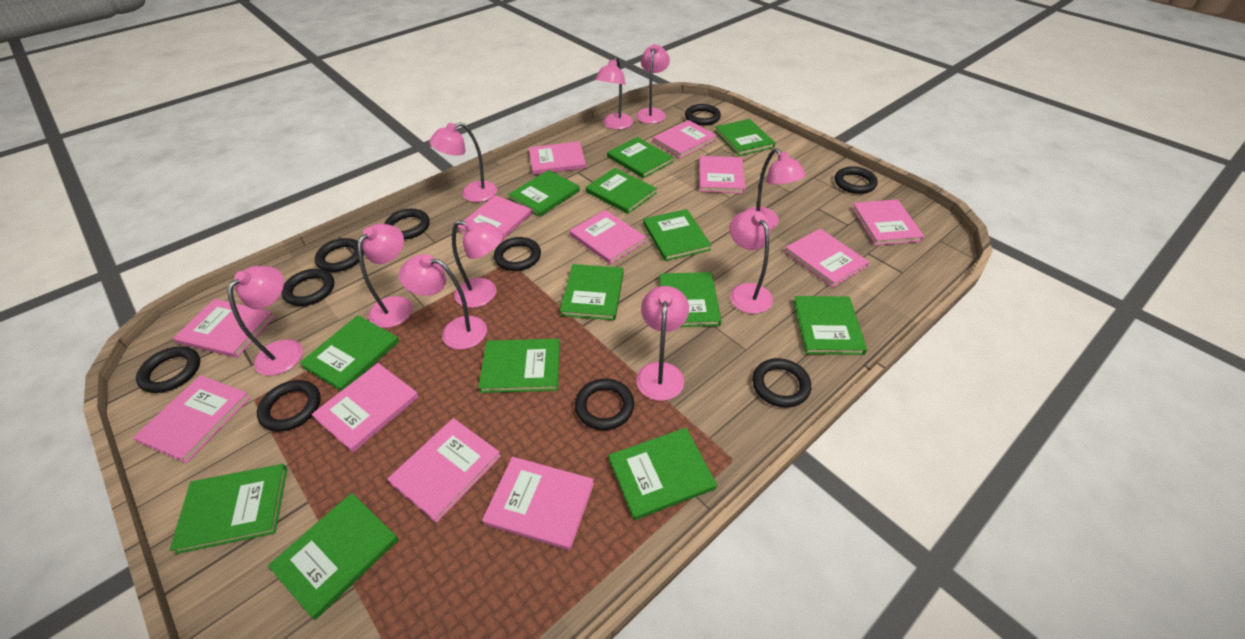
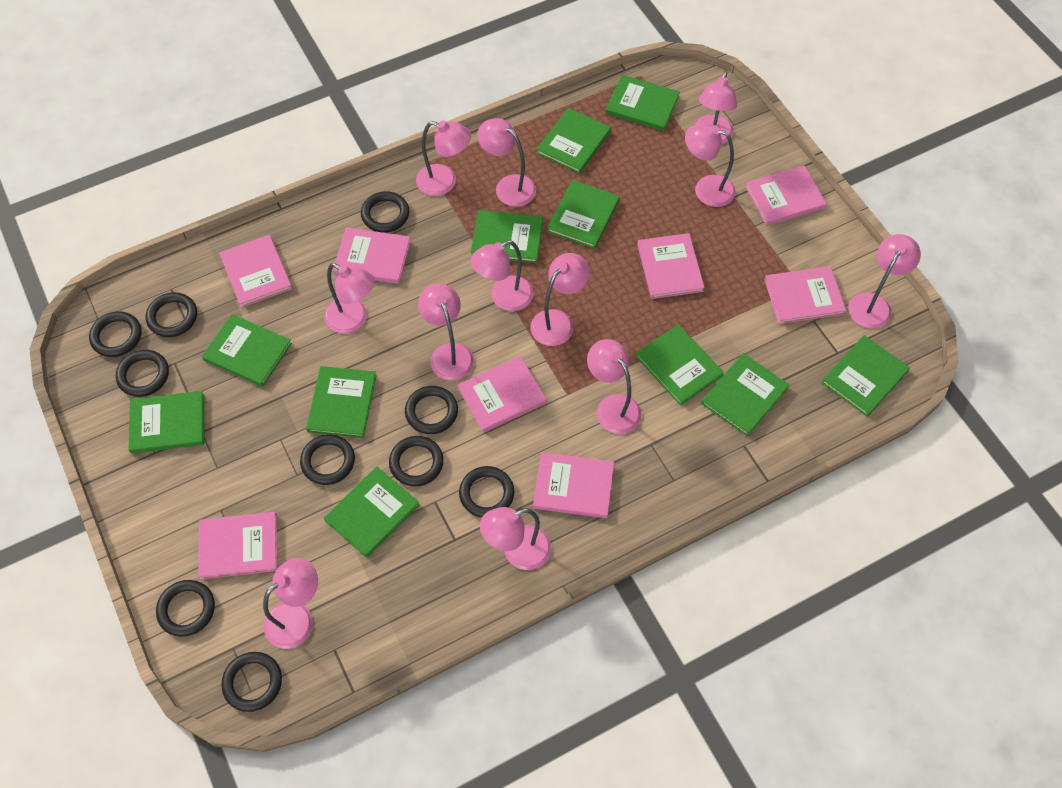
green book: [170,464,287,554] [268,493,399,620] [299,315,399,391] [478,339,560,393] [508,170,580,217] [560,264,624,320] [586,168,657,214] [607,137,673,178] [609,428,717,520] [643,209,712,261] [659,272,722,327] [715,119,775,156] [793,296,867,355] = 13 -> [128,391,204,453] [202,314,292,387] [306,366,377,438] [324,467,420,558] [471,210,543,263] [536,108,611,174] [547,180,620,249] [606,75,680,131] [636,324,724,406] [701,353,789,436] [821,335,910,417] = 11
pink book: [133,375,251,463] [173,299,275,358] [311,363,419,452] [387,418,501,523] [458,195,532,241] [482,457,594,550] [529,141,586,175] [569,210,646,265] [653,120,717,158] [699,156,745,194] [785,229,869,288] [852,199,924,246] = 12 -> [198,512,278,579] [219,235,292,308] [333,227,411,284] [458,356,547,432] [533,452,614,518] [637,233,705,299] [745,166,827,225] [764,266,846,324] = 8
pink lamp: [227,266,303,376] [358,224,413,328] [399,254,487,350] [429,122,497,202] [452,219,503,308] [595,57,633,130] [636,44,670,124] [636,286,689,401] [729,210,773,314] [745,148,806,229] = 10 -> [263,558,318,649] [324,263,375,334] [416,120,471,196] [418,284,474,380] [470,240,534,311] [478,118,536,207] [480,507,551,570] [531,253,589,346] [587,339,641,434] [685,123,736,207] [695,70,737,144] [848,234,921,329] = 12

